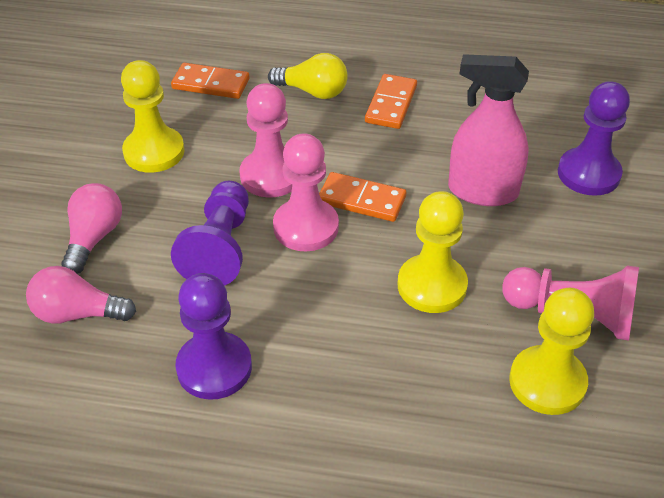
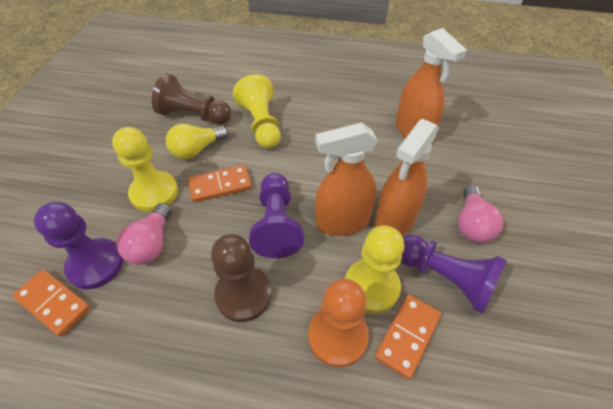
brown pawn: none = 0 -> [152,73,231,124] [211,234,272,322] = 2
orange pawn: none = 0 -> [308,279,369,367] = 1
orange spray bottle: none = 0 -> [315,122,378,236] [375,119,439,236] [396,28,467,138] = 3
pink pawn: [240,83,292,197] [273,133,339,251] [502,266,639,341] = 3 -> none = 0
pink spray bottle: [448,54,529,206] = 1 -> none = 0

